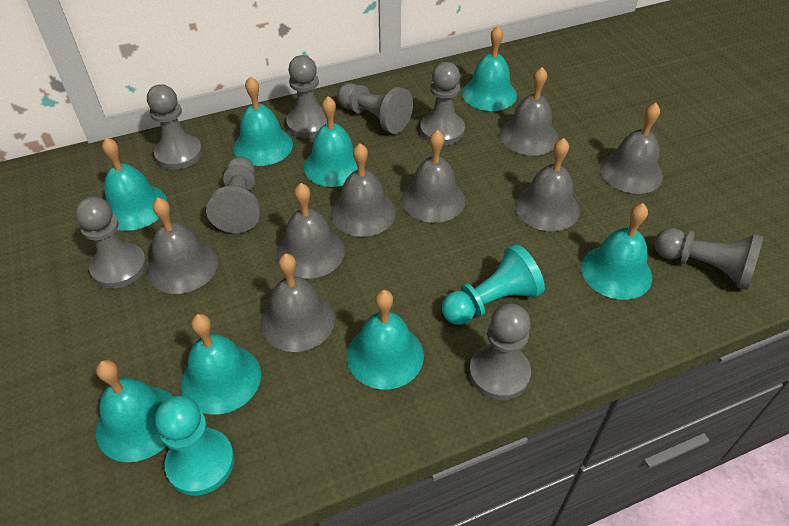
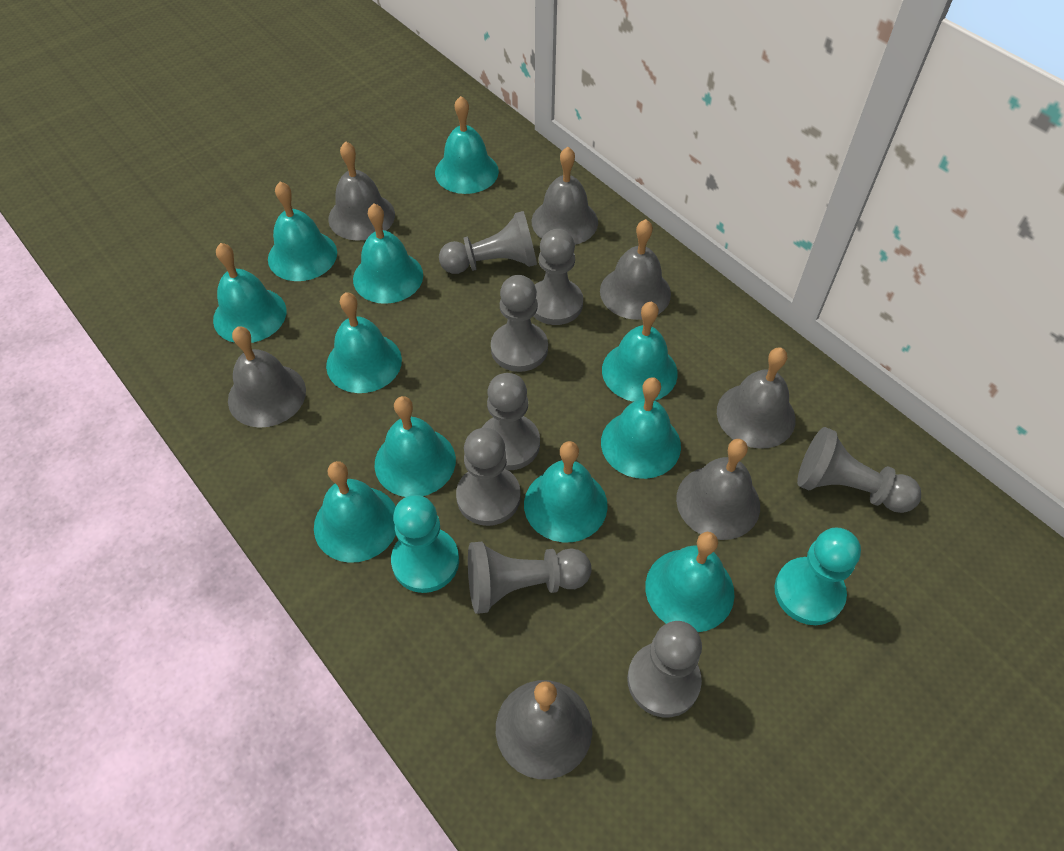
grey bell: [147,198,218,294] [261,253,335,352] [276,183,345,279] [331,143,396,237] [402,130,465,223] [500,67,559,156] [515,138,580,231] [600,103,663,194] = 8 -> [228,327,306,428] [328,141,395,241] [496,680,592,779] [531,147,598,245] [600,219,671,320] [676,439,760,540] [717,347,796,449] = 7
turquoise bell: [96,360,173,462] [102,137,167,231] [181,314,261,415] [233,76,293,166] [304,96,358,187] [347,290,424,390] [462,26,517,111] [581,203,652,300] = 8 -> [213,243,286,343] [268,182,337,281] [314,461,396,563] [326,292,402,393] [353,204,423,304] [374,396,456,497] [435,96,499,194] [524,441,608,542] [601,377,681,479] [602,301,678,402] [645,532,734,632] = 11

